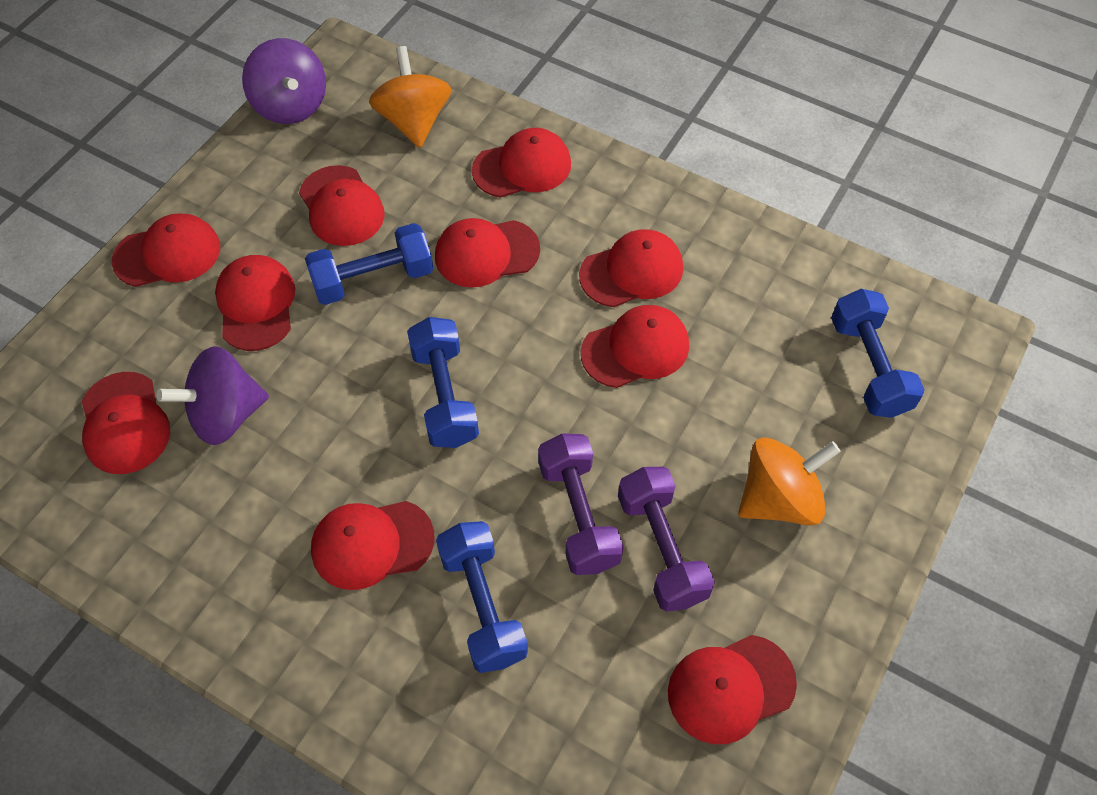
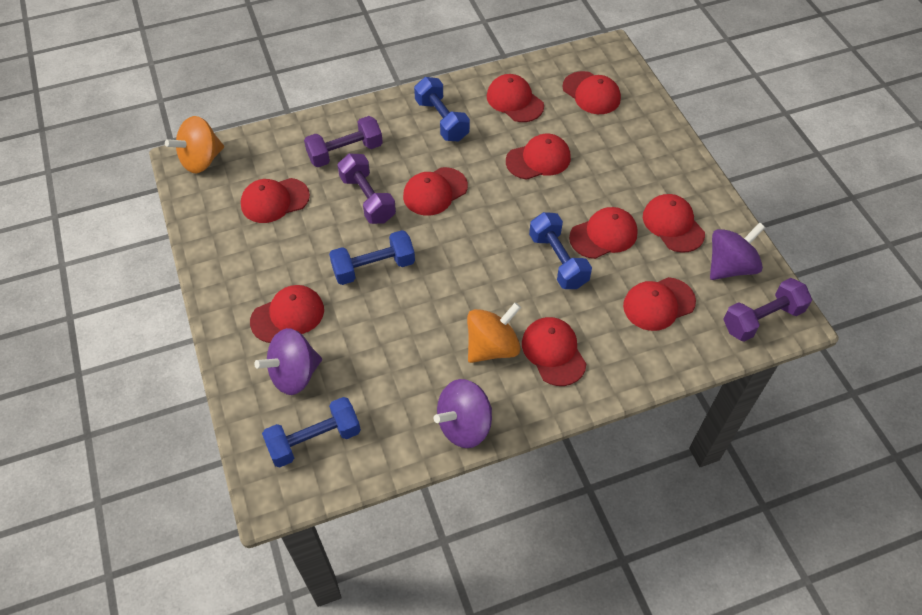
purple dumbbell: [538,433,624,575] [618,467,715,612] = 2 -> [304,116,383,167] [337,154,396,224] [723,278,812,341] = 3
purple spinning top: [157,346,269,445] [242,38,326,124] = 2 -> [254,328,322,395] [434,379,492,448] [710,222,766,280] = 3

